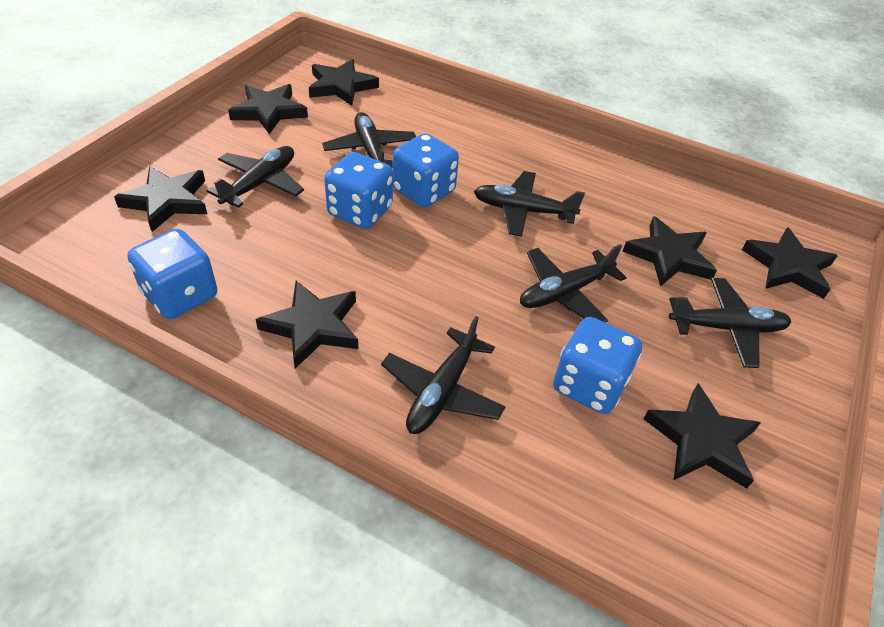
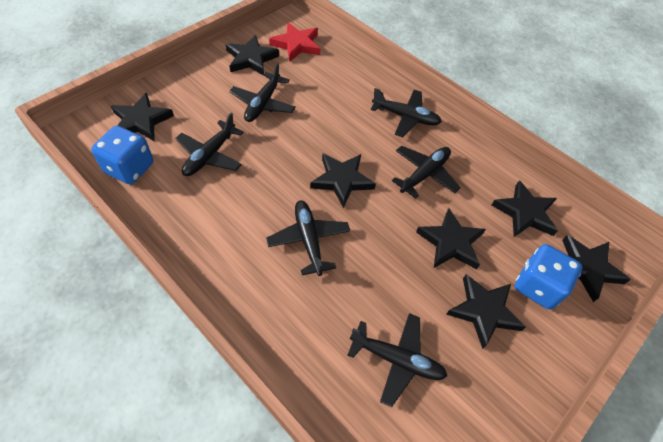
blue dice: [127,229,217,319] [324,152,393,229] [392,133,459,208] [553,317,642,414] = 4 -> [91,126,153,184] [515,244,582,309] = 2
red star: none = 0 -> [269,22,320,61] = 1

